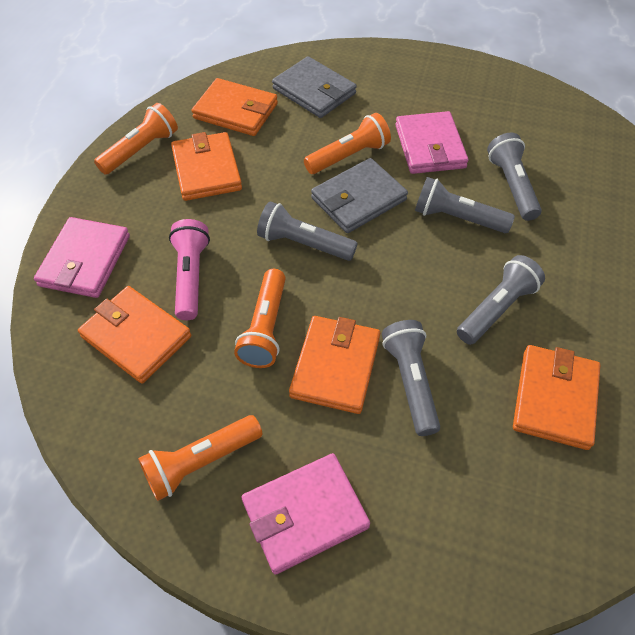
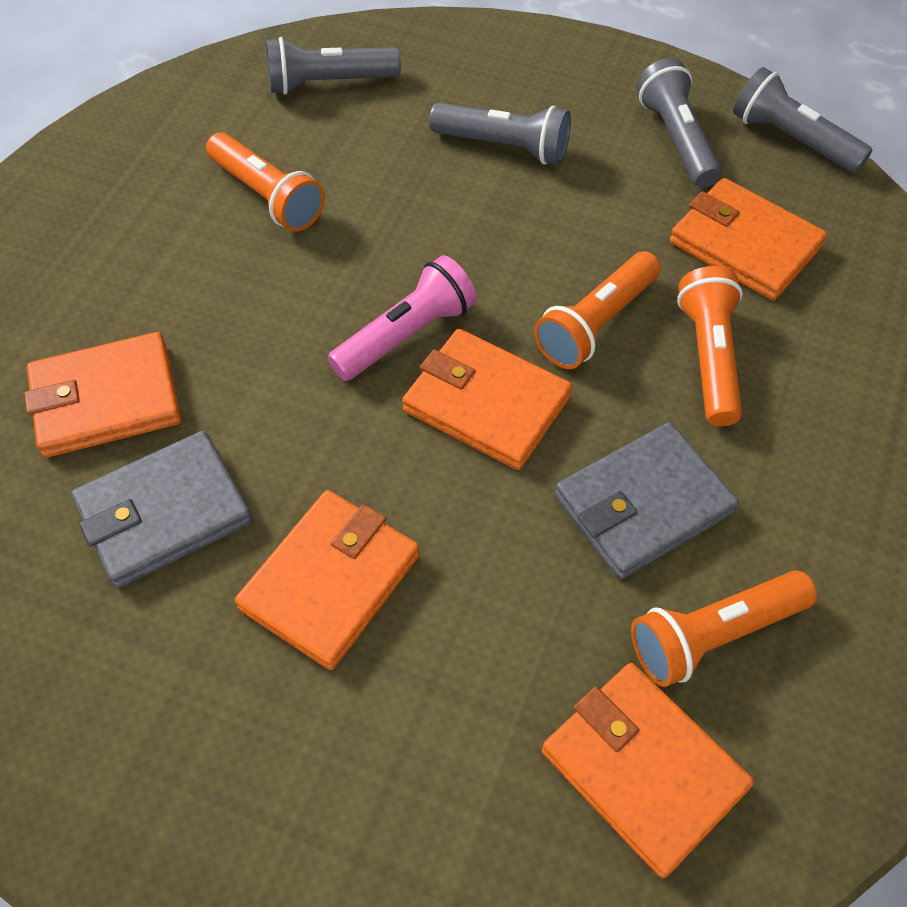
grey flashlight: [257,201,358,261] [382,320,440,436] [415,177,515,233] [457,255,545,345] [487,133,542,221] = 5 -> [266,37,401,95] [429,103,571,165] [636,58,722,188] [733,67,872,173] = 4
pink wallet: [34,217,130,298] [242,453,370,575] [395,111,468,174] = 3 -> none = 0

